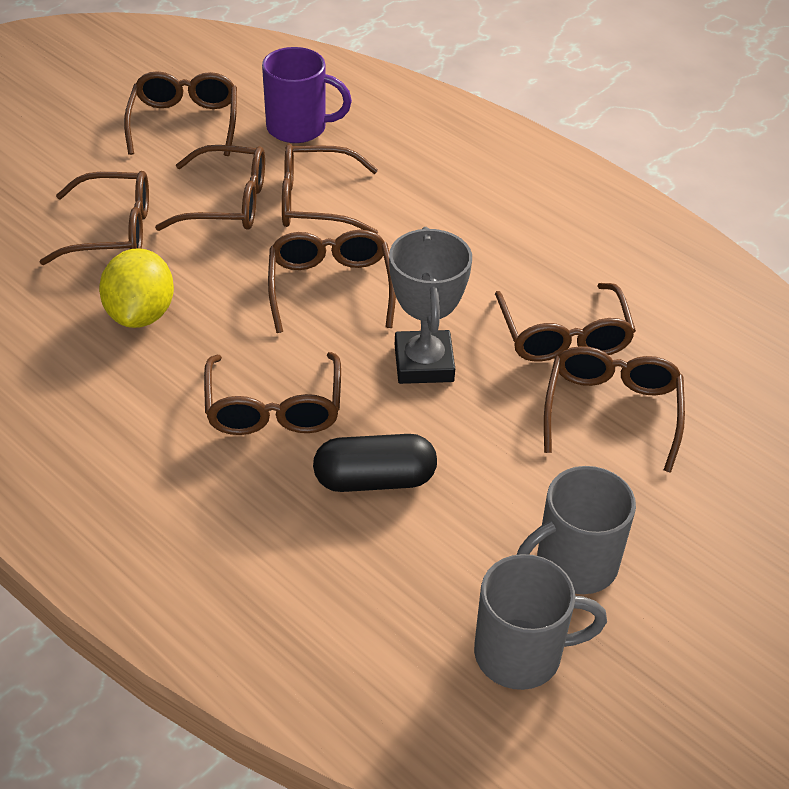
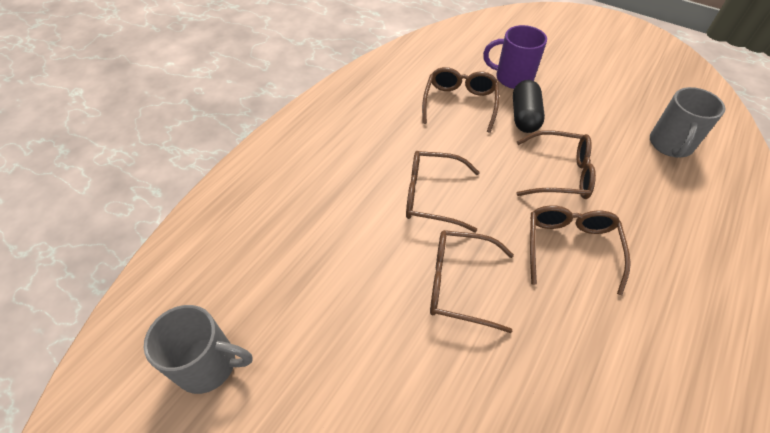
brown glasses: [40,171,149,265] [124,71,237,156] [155,145,265,231] [204,352,341,435] [268,230,396,333] [282,144,378,234] [495,283,636,361] [544,346,685,473] = 8 -> [406,151,480,232] [422,67,499,133] [430,230,514,333] [516,130,596,199] [530,205,631,295] = 5
grey trophy: [389,227,472,384] = 1 -> none = 0
yellow lemon: [99,248,174,328] = 1 -> none = 0

